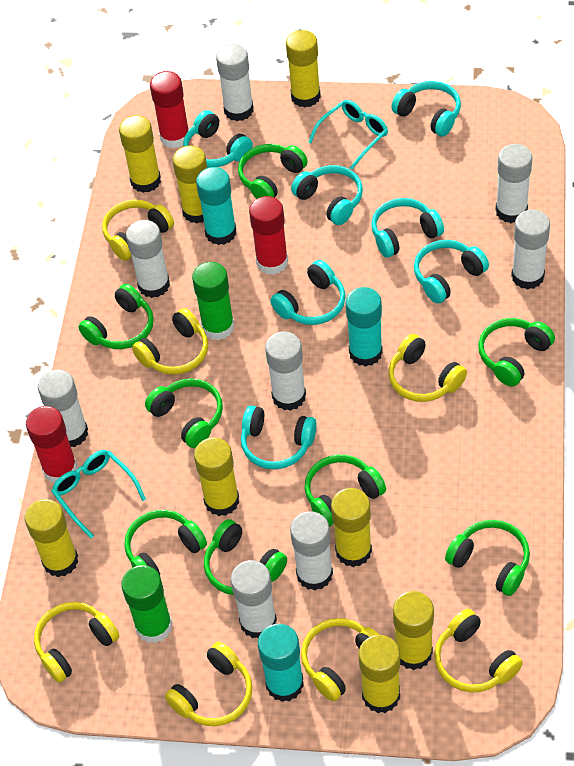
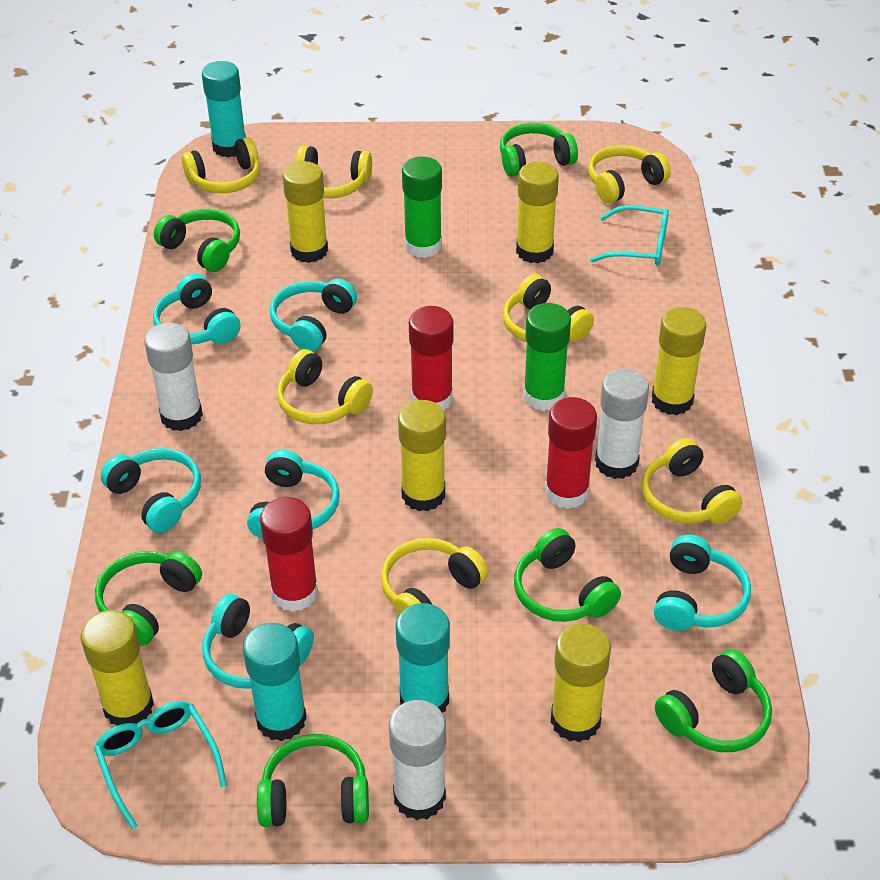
green headphones: [79,284,154,349] [125,510,207,575] [145,379,223,448] [204,519,287,595] [238,144,308,199] [305,455,386,527] [445,520,530,596] [478,318,555,387] = 8 -> [95,551,202,646] [154,209,240,272] [257,734,369,827] [500,123,578,177] [514,528,621,622] [655,649,772,752] = 6
turquoise headphones: [183,110,253,167] [241,405,317,469] [270,260,346,325] [291,165,363,225] [371,198,444,258] [391,81,461,137] [414,240,489,304] = 7 -> [100,448,201,533] [153,273,240,344] [202,594,314,689] [247,450,340,539] [270,279,357,352] [654,534,751,631] = 6
white glue stick: [38,370,88,447] [126,220,170,298] [216,44,254,121] [231,560,277,638] [265,332,306,411] [290,511,333,590] [495,144,532,223] [511,210,550,290] = 8 -> [144,323,203,431] [389,700,446,820] [595,368,649,479] = 3
yellow glue stick: [25,499,78,577] [119,115,161,193] [173,145,207,224] [194,437,239,516] [286,30,321,108] [331,488,372,567] [358,635,400,713] [393,591,434,670] = 8 -> [81,610,154,725] [283,161,328,263] [398,400,446,511] [516,162,559,263] [551,623,611,742] [652,307,706,415] = 6

